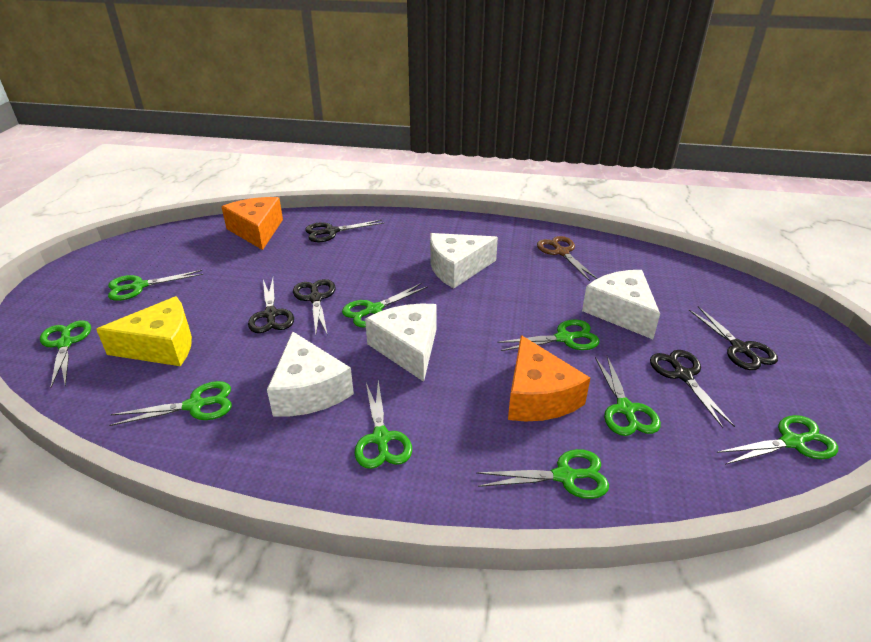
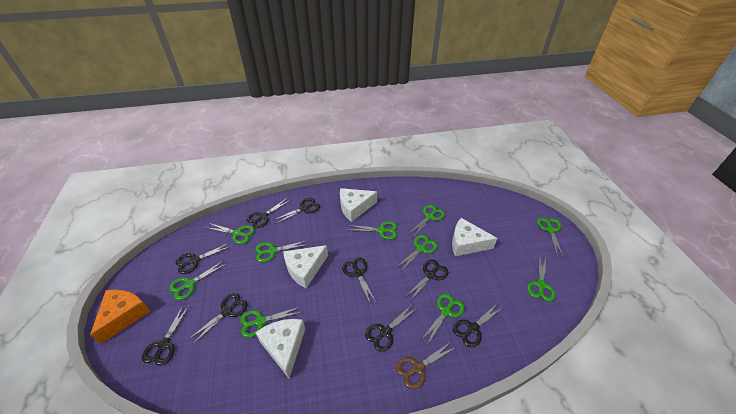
black scissors: [248,279,294,333] [293,279,336,336] [305,220,384,242] [650,350,735,428] [689,306,778,370] = 5 -> [142,306,189,366] [176,243,232,274] [188,293,248,345] [247,198,290,228] [274,197,320,224] [342,257,377,305] [365,305,417,352] [404,260,448,301] [453,303,502,347] = 9
green scissors: [40,320,91,388] [108,270,203,301] [109,381,232,426] [342,283,428,327] [355,380,412,469] [476,449,609,499] [497,319,600,351] [595,356,661,436] [717,415,838,465] = 9 -> [169,260,226,300] [208,223,255,244] [240,306,302,338] [255,241,309,262] [348,221,398,240] [396,235,438,271] [410,205,445,237] [421,293,465,345] [527,254,556,302] [537,218,564,258] = 10
orange cheese: [222,197,283,250] [508,335,590,422] = 2 -> [90,289,151,344] = 1
yellow cheese: [96,296,192,366] = 1 -> none = 0

